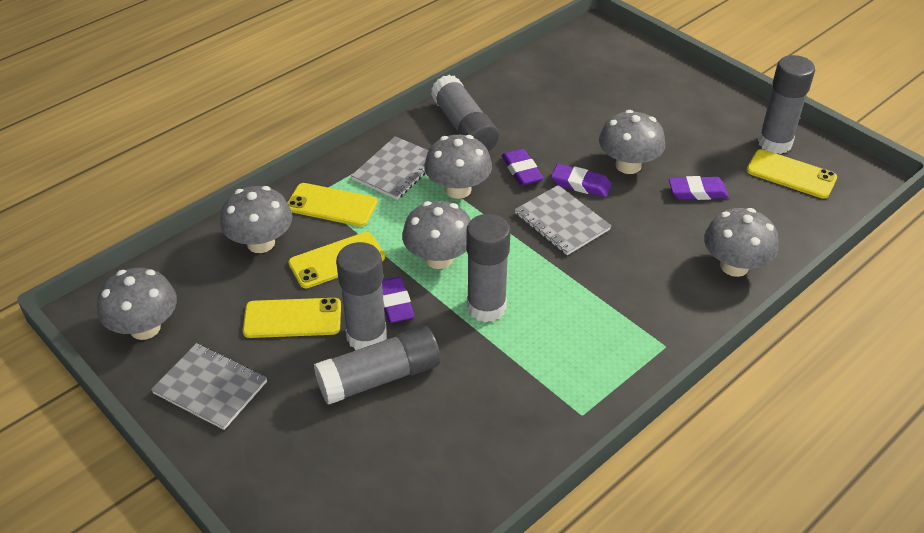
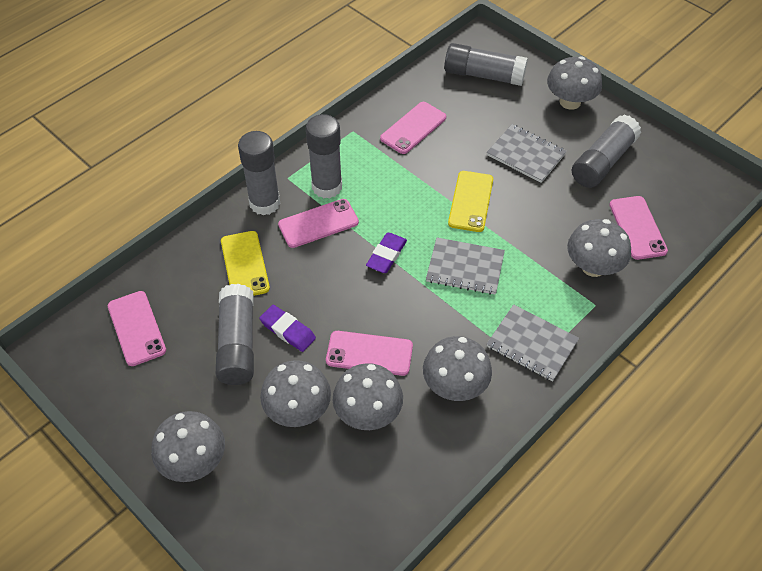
pink phone: none = 0 -> [108,291,166,366] [278,199,359,248] [326,331,413,376] [380,102,446,154] [609,196,668,260] = 5
purple eraser: [382,277,415,323] [502,149,543,186] [551,164,611,197] [669,176,729,200] = 4 -> [259,305,316,352] [366,233,407,273] = 2
yellow phone: [243,298,341,338] [287,183,377,227] [288,232,385,288] [746,149,837,199] = 4 -> [221,231,270,296] [448,171,493,232] = 2

